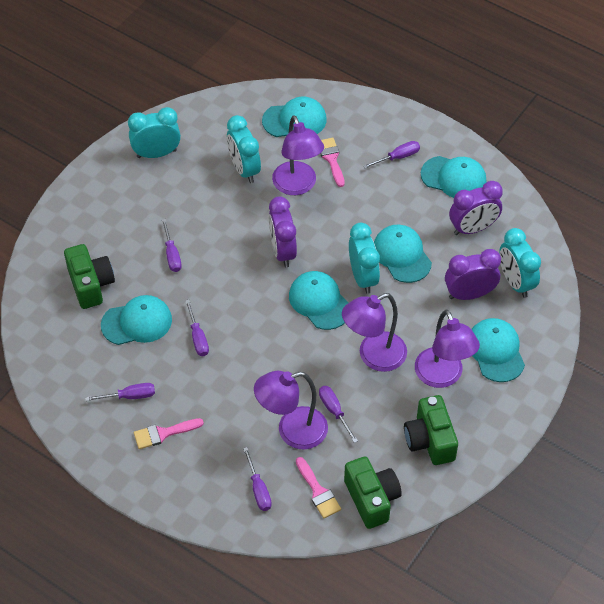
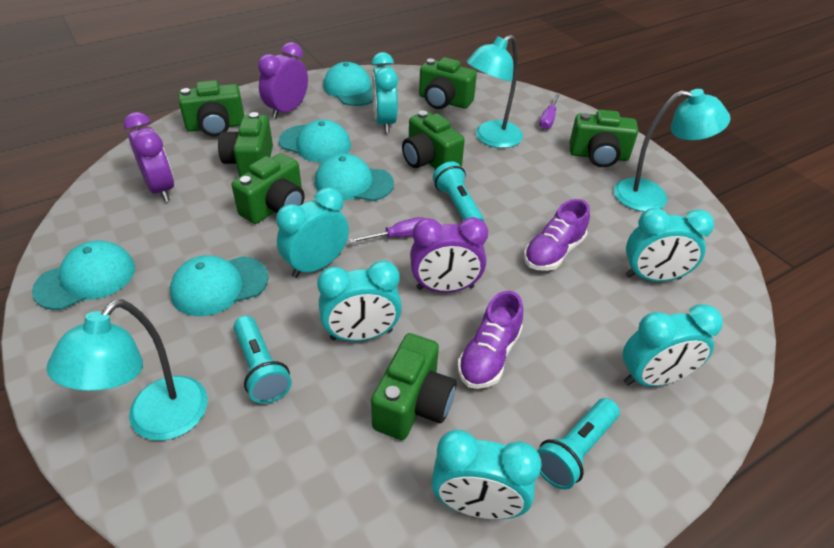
green camera: [64,244,115,309] [344,456,402,529] [404,395,458,465] = 3 -> [178,80,244,137] [218,112,273,177] [232,153,305,224] [371,333,457,440] [402,111,465,169] [419,57,477,109] [569,110,638,167] = 7
pink brush: [134,418,204,449] [296,457,341,518] [320,138,345,187] = 3 -> none = 0
purple lamp: [254,371,328,450] [272,115,324,195] [342,293,407,372] [415,310,480,388] = 4 -> none = 0
purple screwdriver: [85,383,155,401] [162,219,182,272] [185,300,209,356] [243,447,272,511] [319,386,358,443] [363,141,420,168] = 6 -> [349,217,425,243] [539,94,560,130] = 2
purple shoe: none = 0 -> [458,291,523,389] [524,199,590,271] = 2
turquoise cap: [101,295,172,345] [262,96,327,137] [289,271,349,330] [374,225,432,283] [421,156,486,198] [471,318,525,382] = 6 -> [32,240,135,310] [170,255,269,316] [279,119,351,162] [315,153,394,201] [323,62,373,106] = 5
turquoise clock: [128,107,181,158] [227,115,261,183] [349,223,380,294] [499,228,541,298] = 4 -> [276,187,349,278] [317,260,402,341] [371,52,398,133] [431,430,542,519] [623,304,723,386] [625,208,714,282] = 6
turquoise flashlight: none = 0 -> [233,316,292,404] [433,162,484,221] [537,398,620,490] = 3
turquoise lamp: none = 0 -> [47,299,208,441] [466,35,523,148] [614,89,730,212] = 3

